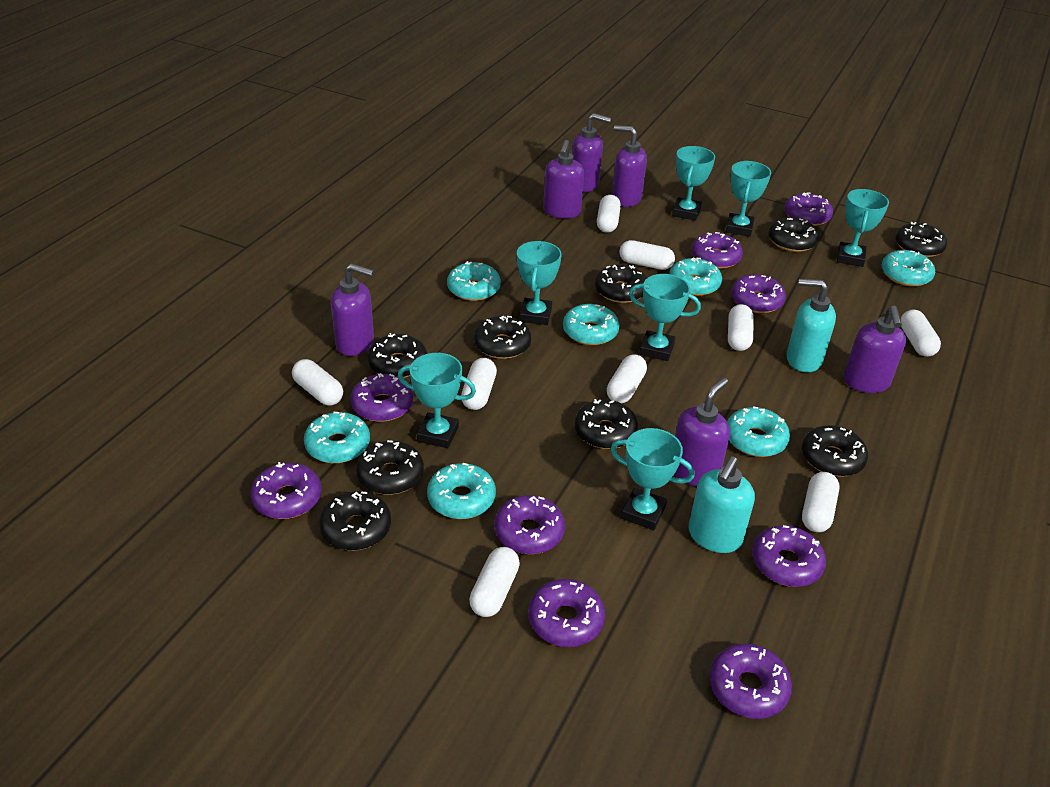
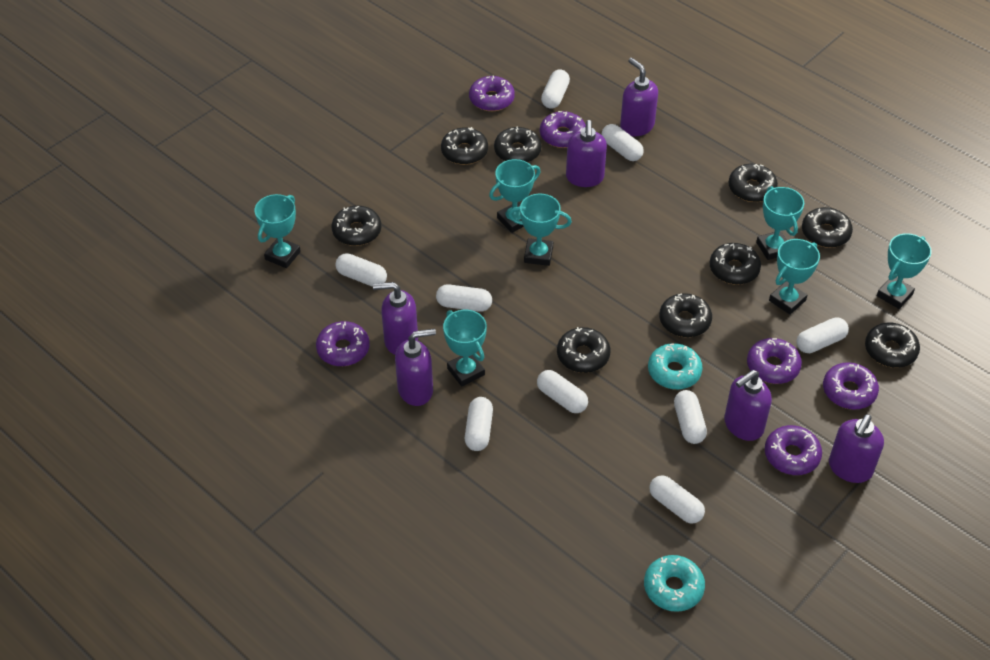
purple donut: [250,462,322,519] [350,373,413,422] [494,495,565,554] [528,579,605,647] [692,232,743,269] [709,643,792,719] [731,274,786,313] [752,525,826,587] [784,193,833,226] = 9 -> [316,321,370,366] [469,76,515,111] [540,111,586,148] [747,338,802,384] [765,425,822,475] [823,362,879,410] = 6
turquoise donut: [304,412,370,463] [427,463,496,519] [447,261,501,301] [563,304,619,345] [669,258,722,296] [727,406,790,457] [881,250,935,287] = 7 -> [644,555,705,612] [648,343,703,390] = 2
turquoise soap dispenser: [689,456,755,553] [786,279,836,372] = 2 -> none = 0

